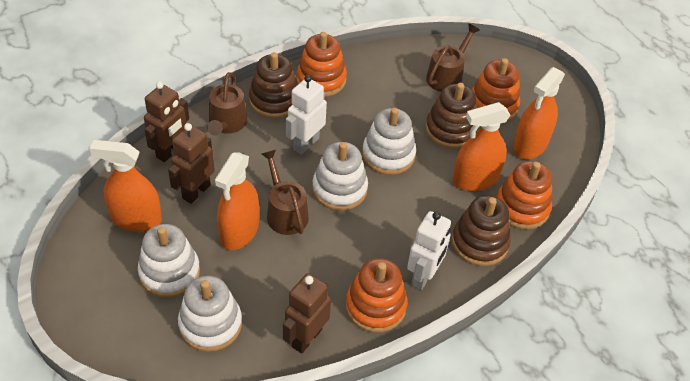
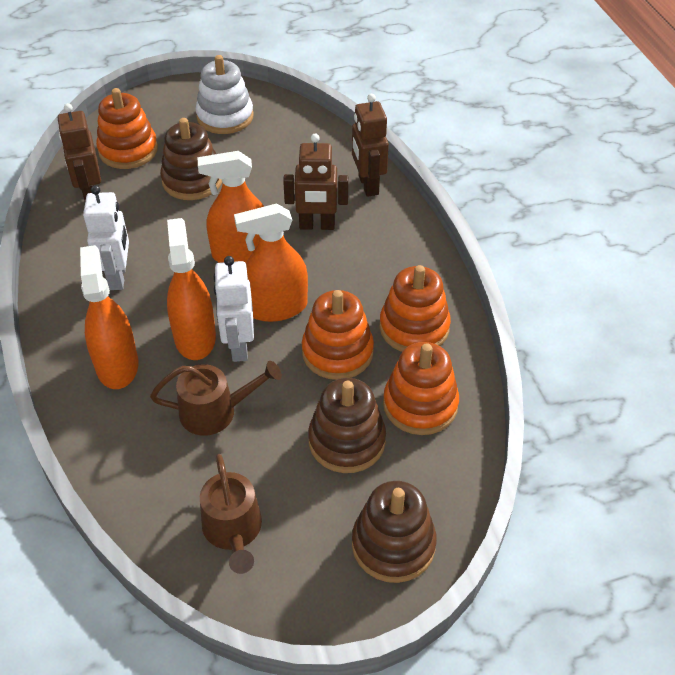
brown watering can: [207,72,247,135] [262,150,309,235] [426,24,480,92] = 3 -> [150,361,282,436] [200,454,262,574] = 2
white stacking toy: [138,224,200,298] [178,276,242,352] [312,142,368,211] [362,108,416,175] = 4 -> [195,55,254,134] = 1

